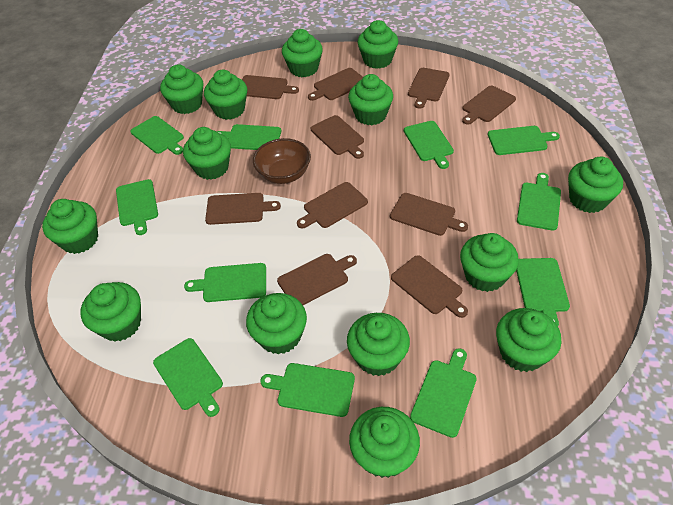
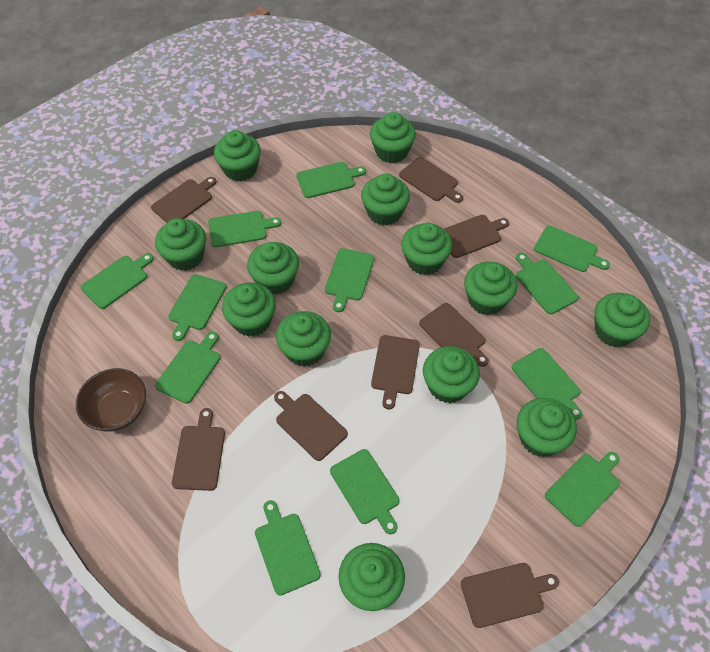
brown cutting board: [205,193,281,225] [242,75,299,99] [277,254,357,305] [297,182,368,228] [308,68,363,101] [311,115,364,159] [390,193,468,236] [391,255,468,318] [408,68,449,109] [462,85,516,125] = 10 -> [151,177,216,223] [172,408,225,491] [274,391,348,461] [371,335,420,409] [399,157,463,203] [419,303,489,367] [444,215,509,258] [461,563,559,628] = 8
green cupcake: [42,199,98,254] [80,282,141,342] [160,64,203,114] [183,127,231,180] [204,70,247,120] [246,293,307,355] [282,29,323,77] [347,313,410,376] [348,74,393,125] [349,407,420,478] [357,20,398,69] [460,233,519,292] [496,308,562,372] [568,157,623,213] = 14 -> [155,218,206,271] [214,130,261,181] [222,282,276,337] [247,242,299,295] [276,311,331,367] [339,543,405,611] [361,174,410,226] [370,112,416,163] [401,223,452,275] [423,346,480,403] [464,262,517,315] [517,398,577,457] [594,293,650,347] = 13
green cutting board: [116,179,158,235] [130,116,184,155] [153,338,223,417] [184,263,266,302] [217,124,281,150] [260,363,355,417] [404,121,454,169] [410,348,477,438] [488,126,560,155] [516,258,570,326] [517,173,561,231] = 11 -> [81,253,154,309] [155,332,221,404] [168,274,226,341] [208,211,282,247] [255,500,321,596] [296,162,366,198] [325,248,374,312] [330,449,400,534] [512,348,582,420] [516,253,579,314] [534,226,610,272] [545,452,620,527] = 12

